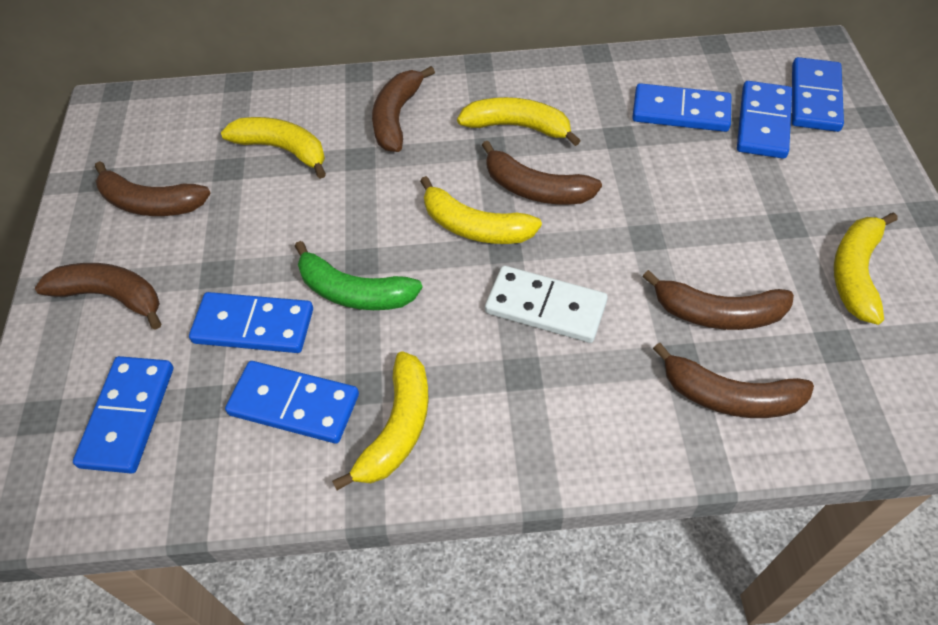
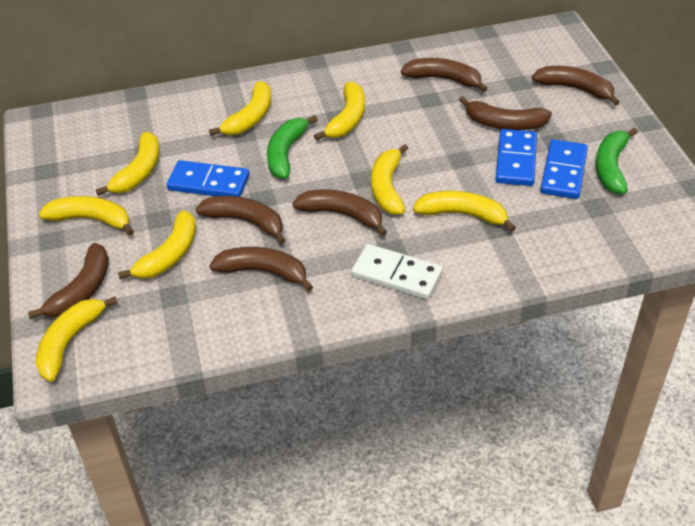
blue domino: [73,356,173,474] [189,292,313,353] [225,361,359,443] [632,83,731,132] [737,81,792,159] [792,57,844,132] = 6 -> [167,160,250,197] [495,129,537,186] [540,139,588,199] = 3
brown banana: [35,263,161,330] [95,161,211,216] [372,66,435,152] [482,141,602,205] [642,270,794,330] [653,343,814,418] = 6 -> [28,243,109,319] [196,196,286,244] [209,247,313,292] [292,190,387,236] [401,58,488,92] [459,96,552,130] [532,66,620,106] = 7
green banana: [295,241,423,310] = 1 -> [267,115,318,179] [596,128,638,194] = 2
yellow banana: [221,117,326,179] [332,352,429,490] [420,176,542,244] [457,97,581,146] [834,212,897,325] = 5 -> [35,296,118,382] [39,196,134,236] [96,132,160,196] [118,210,196,279] [209,81,271,136] [314,82,365,140] [371,144,409,215] [413,191,516,232] = 8

